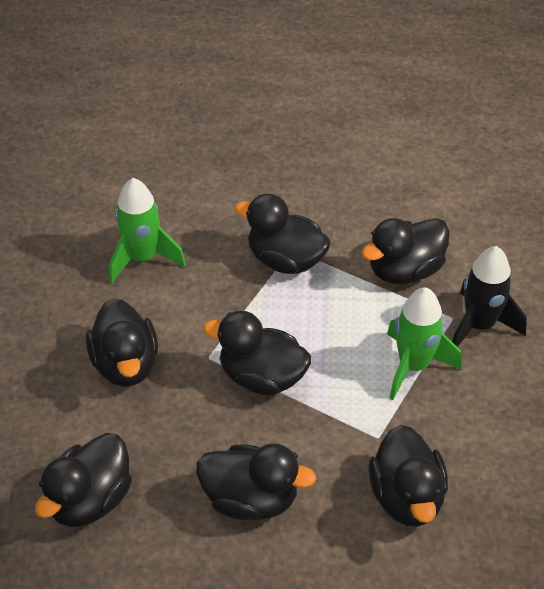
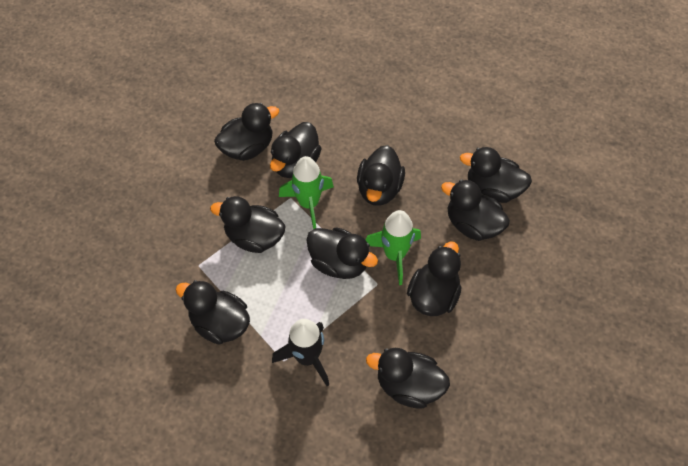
black duck: [35,433,132,527] [86,298,158,387] [196,443,316,520] [203,310,311,395] [235,194,331,274] [362,218,450,284] [369,425,448,527] = 7 -> [176,280,250,344] [210,196,285,253] [214,103,279,161] [270,122,322,178] [307,227,378,279] [357,145,405,206] [366,348,450,409] [407,241,462,316] [441,179,510,241] [460,147,532,203] = 10

